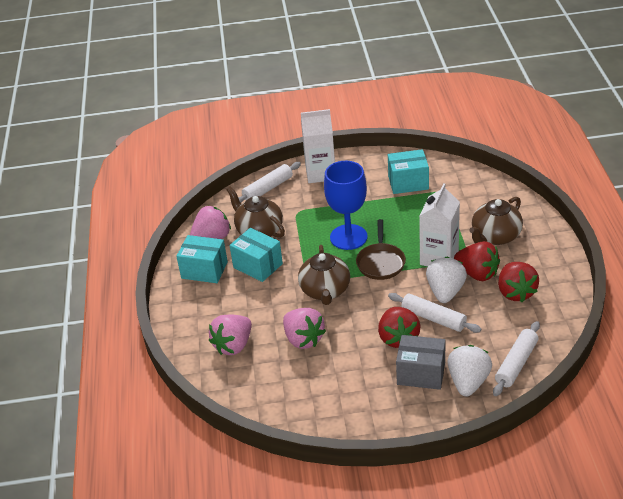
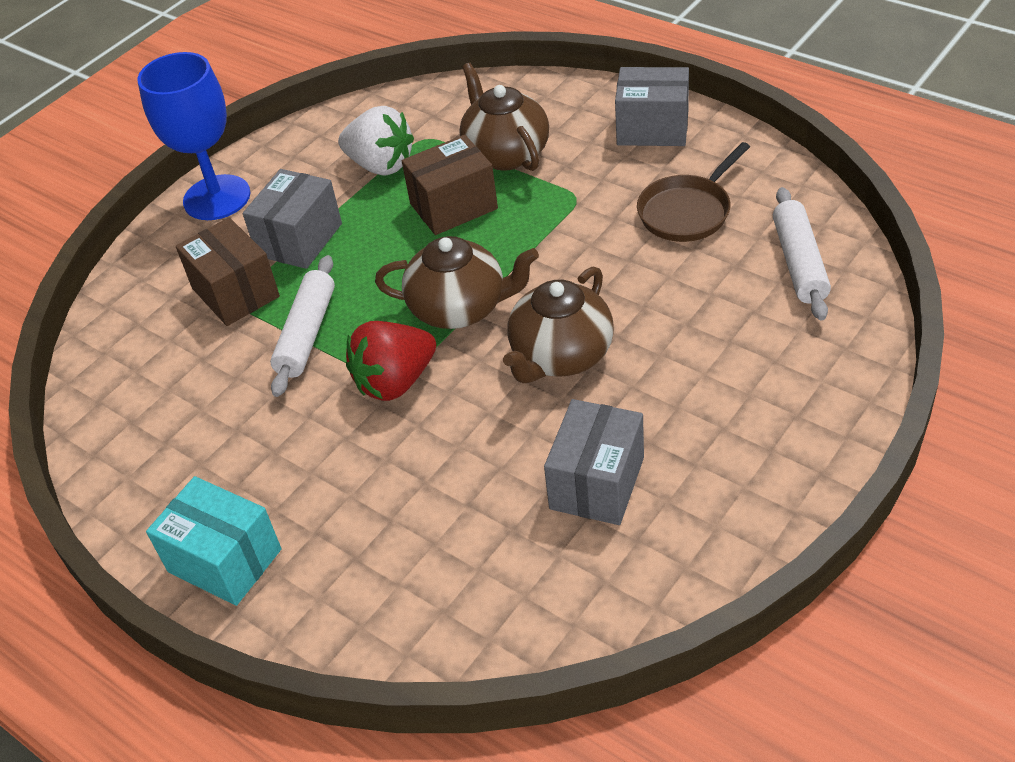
brown box: none = 0 -> [176,217,280,326] [402,135,498,235] = 2
grey box: [396,335,446,390] = 1 -> [243,169,342,269] [544,399,644,525] [615,67,689,146] = 3
pink strawberry: [190,206,231,239] [209,315,252,355] [283,308,326,349] = 3 -> none = 0
red strawberry: [378,307,421,348] [454,241,500,281] [498,262,539,302] = 3 -> [346,321,436,401] = 1
turquoise box: [176,235,228,283] [230,228,283,282] [388,149,429,194] = 3 -> [146,476,281,606] = 1
white carton: [301,109,335,183] [419,183,460,266] = 2 -> none = 0
white rolling pin: [238,162,301,203] [388,293,481,333] [493,321,540,396] = 3 -> [270,255,335,397] [773,187,831,321] = 2
white strawberry: [426,257,467,303] [447,345,492,396] = 2 -> [338,106,414,175] = 1

